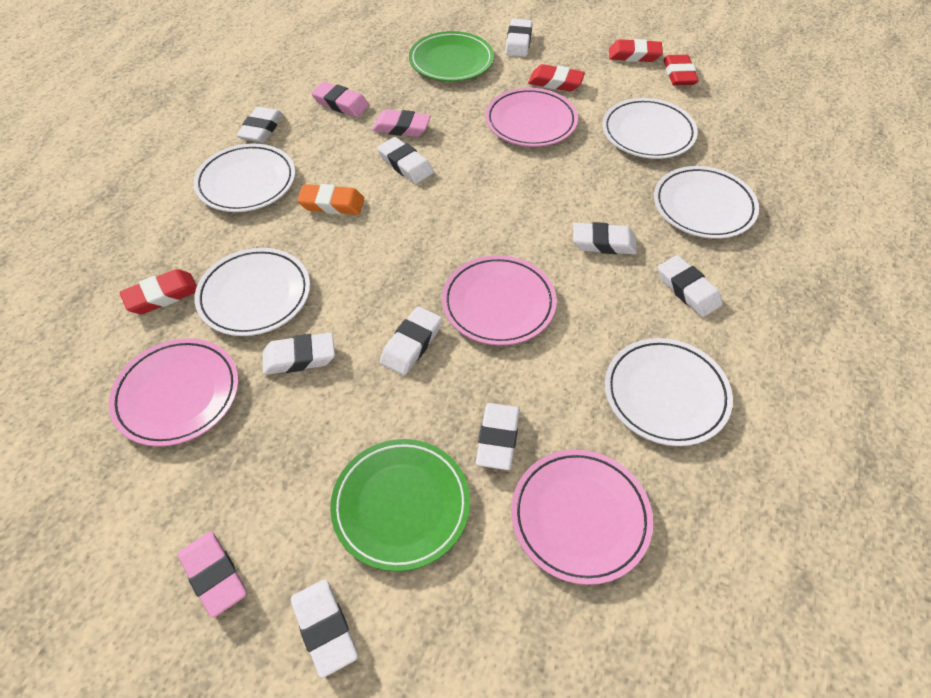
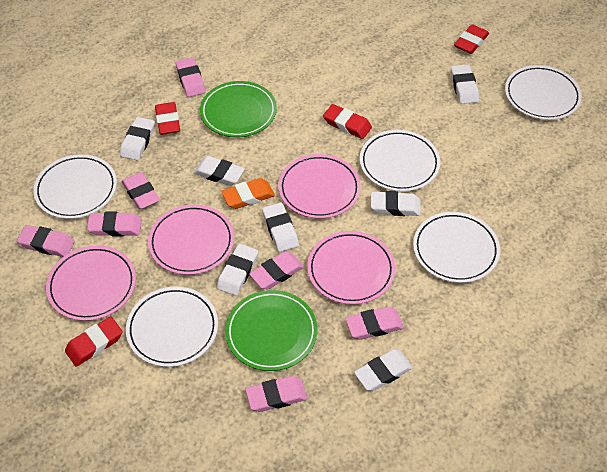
pink eraser: [178,531,247,618] [311,82,369,117] [372,109,431,137] = 3 -> [17,225,75,257] [87,212,142,236] [122,172,160,209] [176,57,206,97] [245,376,307,412] [249,251,304,290] [345,307,404,340] = 7
white eraser: [236,107,283,143] [263,333,335,375] [291,579,358,678] [377,137,434,184] [380,307,442,375] [476,403,520,470] [505,19,533,57] [573,222,637,254] [658,255,723,317] = 9 -> [120,117,155,160] [194,156,245,186] [217,244,258,296] [262,203,299,252] [354,349,413,391] [371,191,421,216] [451,64,479,104] = 7

